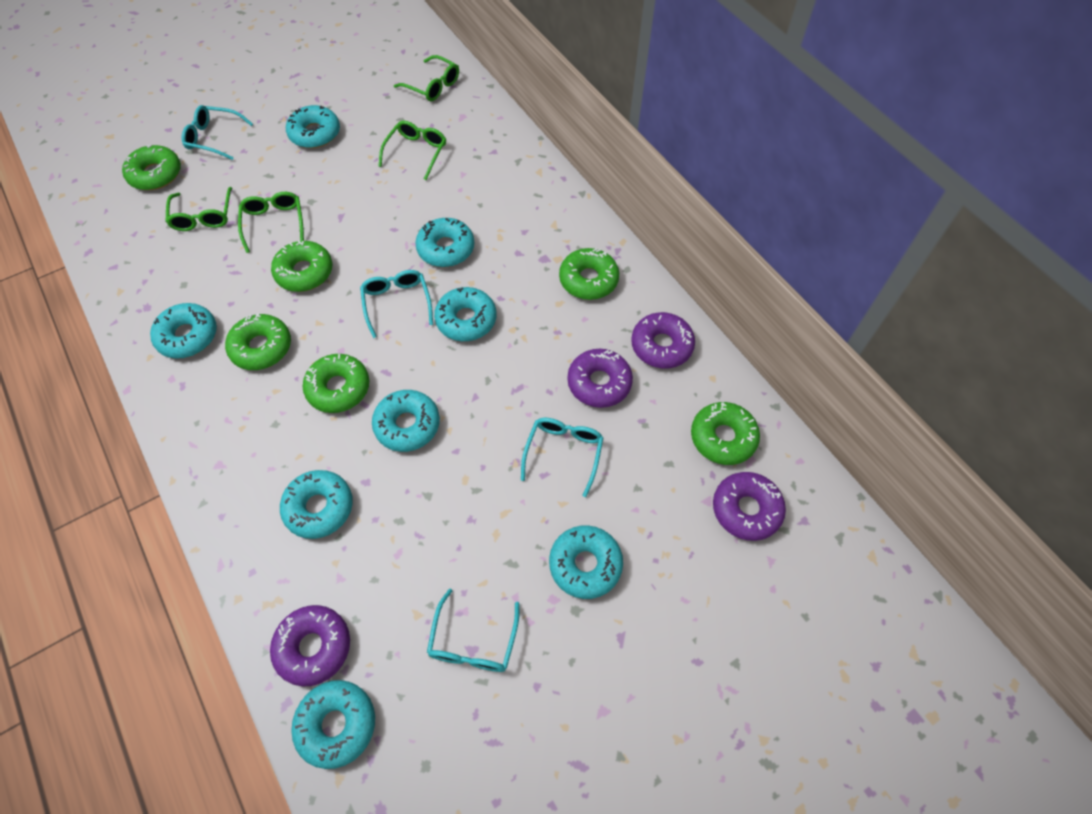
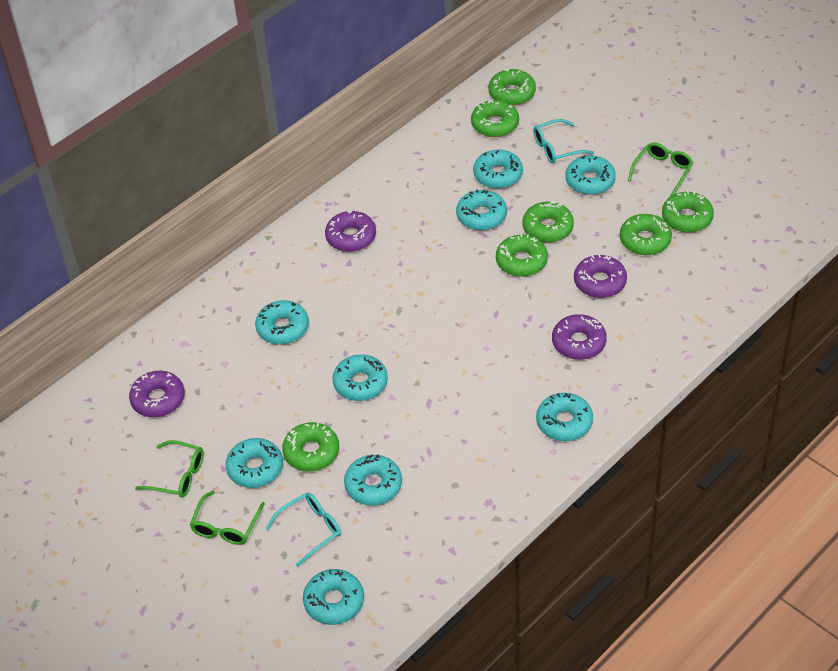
green donut: [122,145,181,190] [225,314,291,370] [271,241,332,292] [302,354,369,413] [559,248,619,300] [691,402,760,465] = 6 -> [282,422,339,472] [471,100,519,137] [488,69,536,106] [496,234,548,277] [522,201,574,243] [620,214,672,255] [662,191,714,233] = 7
green glasses: [165,187,232,231] [238,192,304,253] [378,121,446,180] [394,55,459,101] = 4 -> [135,440,204,498] [190,491,265,545] [628,143,693,196] = 3
turquoise donut: [150,303,217,359] [280,470,353,539] [286,105,340,148] [291,680,375,769] [372,390,440,452] [415,218,474,267] [434,287,496,341] [549,525,623,599] = 8 -> [226,438,283,488] [255,300,309,345] [303,569,364,625] [332,354,388,401] [344,454,402,505] [456,189,507,230] [473,150,523,189] [536,393,593,441] [565,155,616,195] = 9
turquoise glasses: [182,105,253,160] [360,270,433,338] [427,589,520,672] [521,418,604,497] = 4 -> [266,493,341,567] [533,119,594,163] = 2

